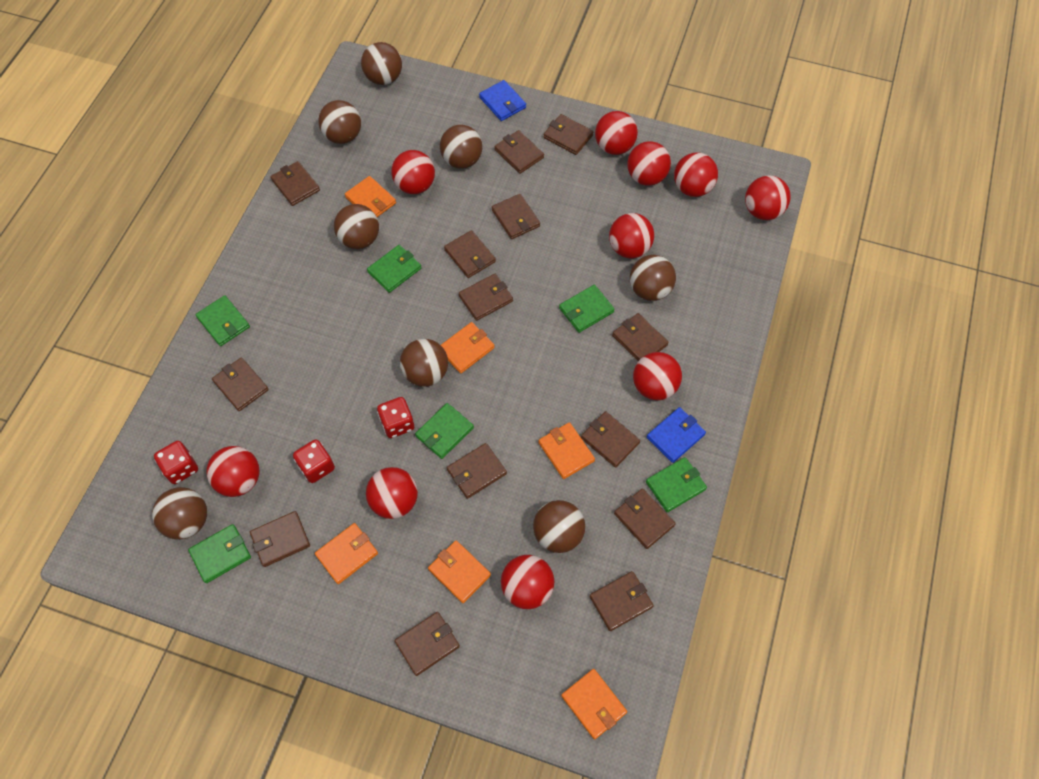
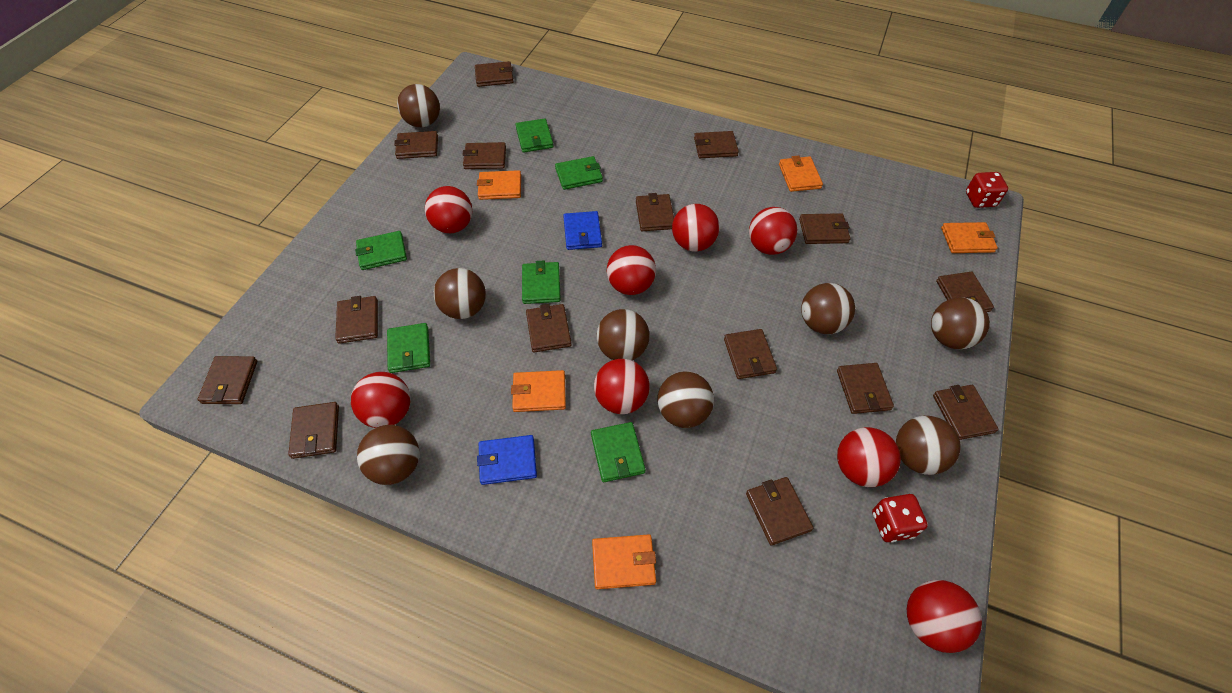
brown wallet: [212,358,269,411] [250,511,310,567] [271,161,320,206] [394,612,460,676] [444,230,496,278] [447,443,507,499] [459,274,513,321] [492,194,540,239] [495,130,544,174] [544,114,593,155] [581,411,640,468] [590,571,654,631] [612,313,668,361] [614,488,676,549] = 14 -> [197,356,257,404] [288,402,339,459] [335,296,378,344] [394,131,438,159] [462,142,506,169] [475,61,513,87] [526,304,572,352] [636,193,674,231] [694,131,739,158] [724,329,777,379] [746,477,813,545] [799,213,850,244] [837,363,894,414] [933,385,999,440] [936,272,994,312] = 15
orange wallet: [315,523,378,584] [345,176,396,217] [428,541,491,603] [441,322,495,373] [538,422,595,479] [561,669,627,739] = 6 -> [477,170,521,200] [511,370,566,412] [592,534,656,589] [779,156,823,192] [941,222,998,253] = 5
red ball: [206,446,260,497] [366,467,418,519] [391,150,435,194] [501,555,554,609] [595,111,638,155] [609,213,654,258] [627,141,671,186] [633,352,682,400] [674,153,718,197] [745,175,791,220] = 10 -> [351,372,411,428] [425,186,472,233] [594,359,650,414] [607,245,656,295] [672,204,720,251] [749,207,797,255] [837,427,901,487] [907,580,982,653] = 8
red dice: [154,441,198,484] [293,439,335,483] [377,397,414,438] = 3 -> [872,494,928,542] [966,172,1008,208] = 2

